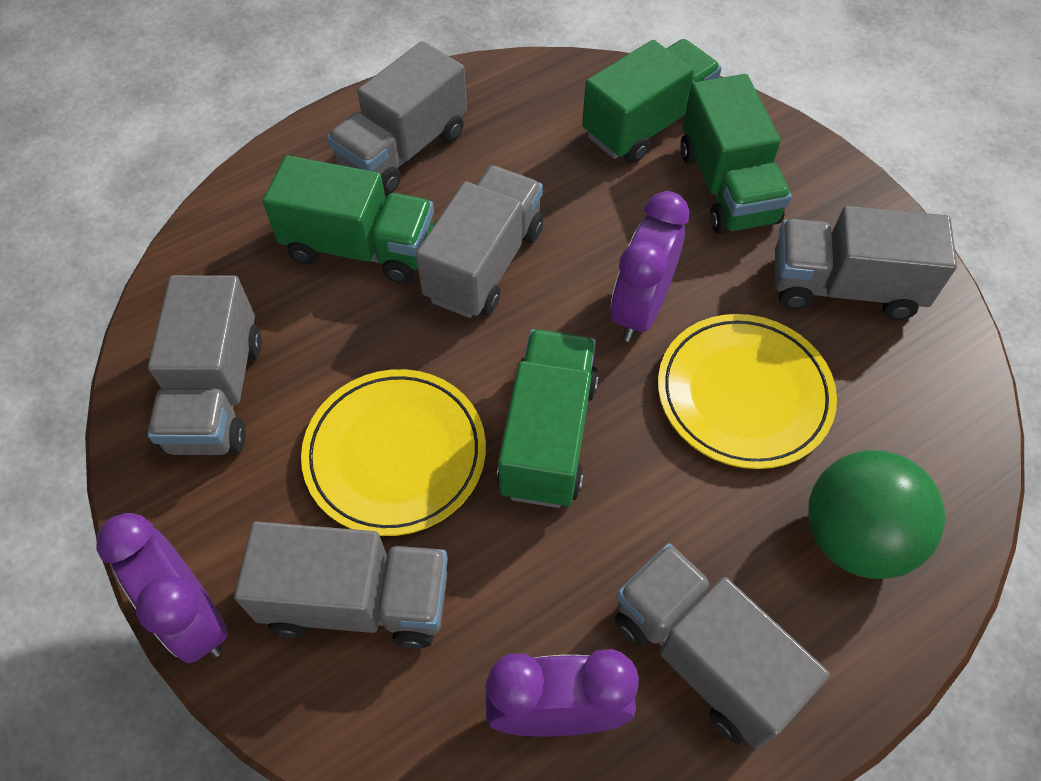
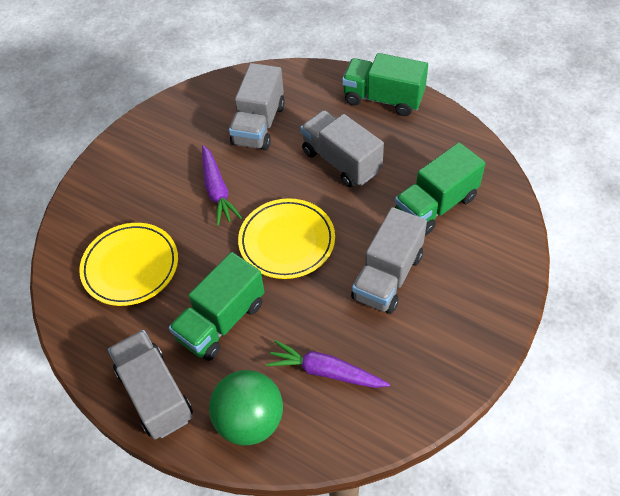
green truck: [263,155,434,284] [497,329,599,508] [582,39,722,163] [680,74,792,235] = 4 -> [169,252,265,361] [342,53,428,116] [395,142,485,235] = 3
grey truck: [147,275,262,455] [234,522,448,649] [327,41,467,195] [416,165,543,318] [615,543,830,749] [775,206,957,320] = 6 -> [108,330,193,439] [229,63,285,151] [300,110,384,188] [351,207,427,314] = 4
purple carrot: none = 0 -> [202,145,242,226] [266,340,390,388] = 2
purple clock: [96,513,228,663] [485,649,639,737] [611,191,689,342] = 3 -> none = 0

